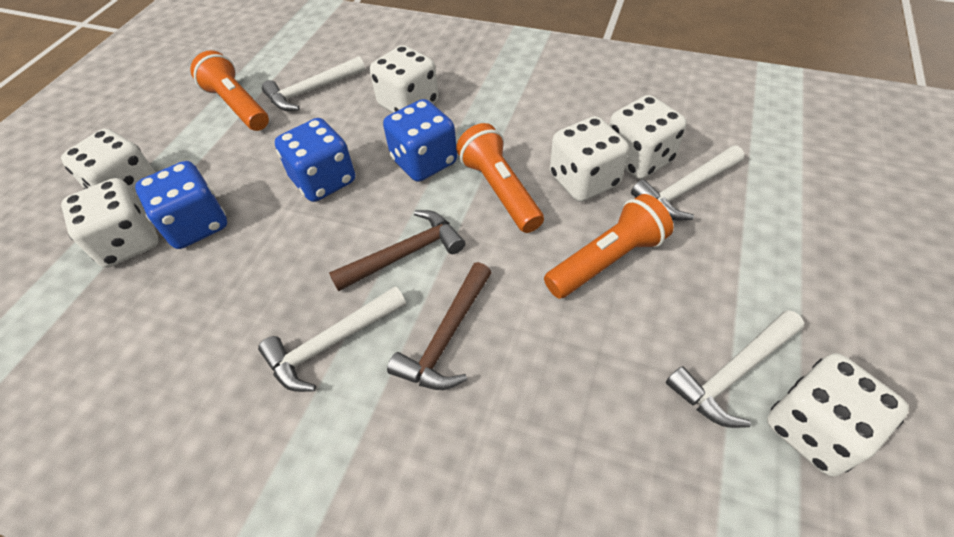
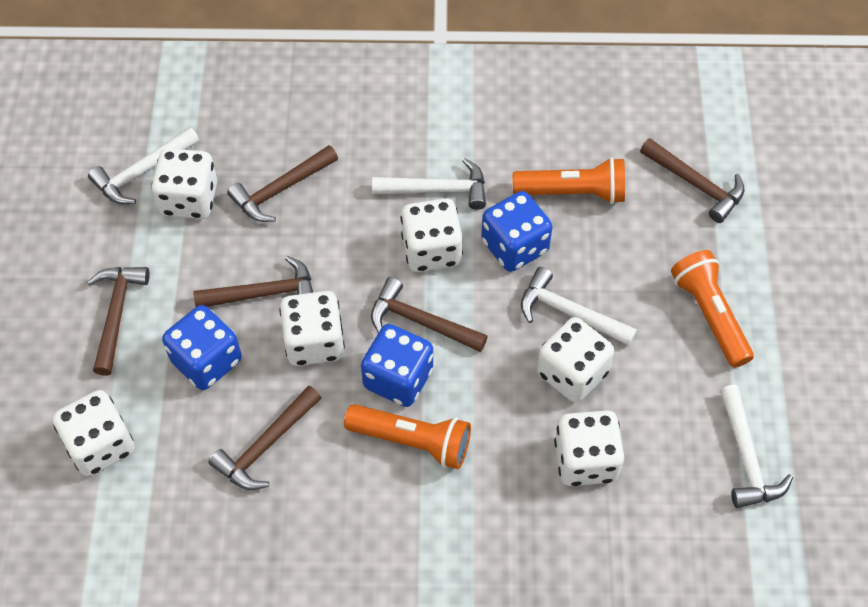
brown hammer: [329,210,465,292] [387,262,492,390] = 2 -> [87,267,150,376] [193,256,313,307] [209,386,321,490] [227,145,338,222] [371,277,488,352] [640,138,745,223] = 6

